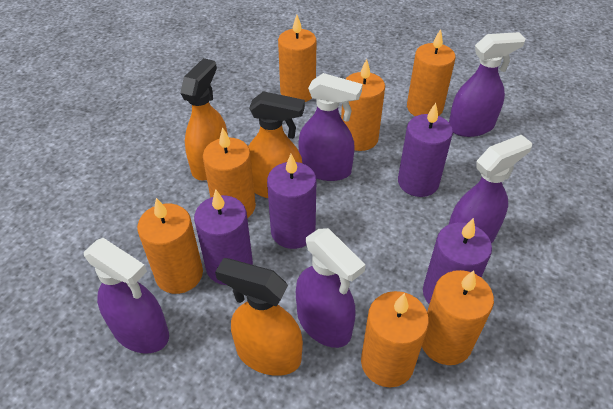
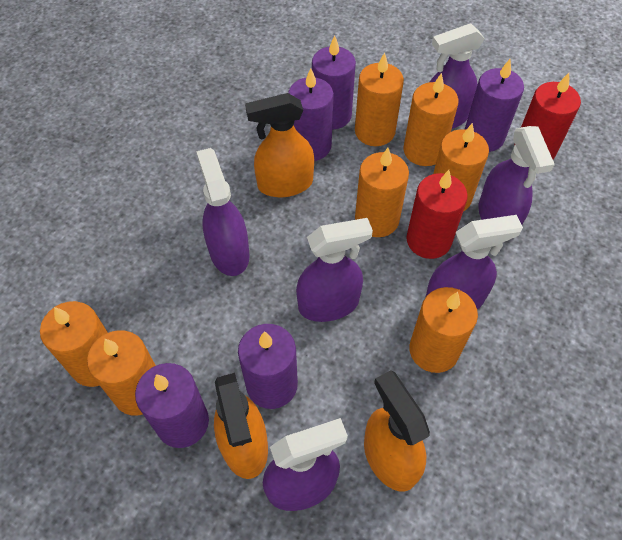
purple candle: [194,189,253,285] [267,154,316,249] [398,103,453,197] [423,218,492,304] = 4 -> [135,363,209,448] [238,324,298,409] [288,68,334,161] [312,36,356,130] [464,59,524,152] = 5
purple spray bottle: [84,238,169,353] [296,228,365,348] [298,73,363,181] [449,32,526,137] [449,135,532,244] = 5 -> [196,148,250,276] [263,418,348,511] [296,218,373,322] [425,215,523,310] [430,23,485,129] [478,126,555,224] = 6
red candle: none = 0 -> [406,170,468,259] [514,73,581,160] = 2

